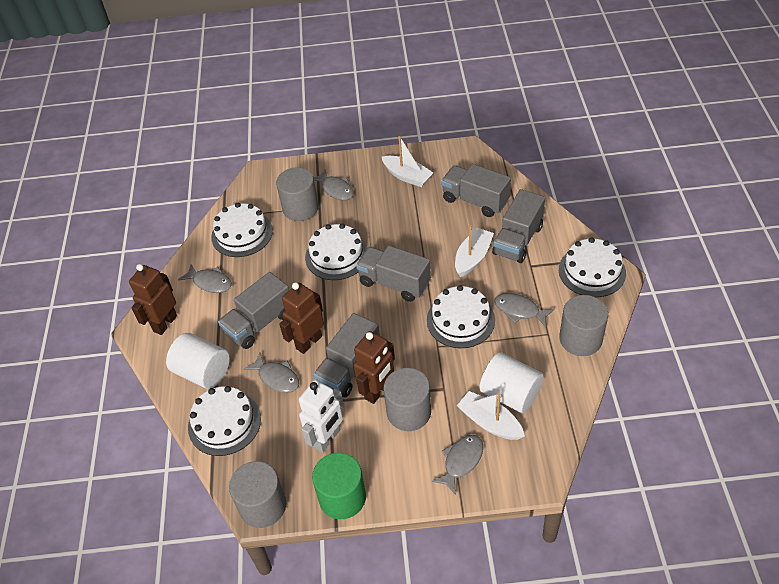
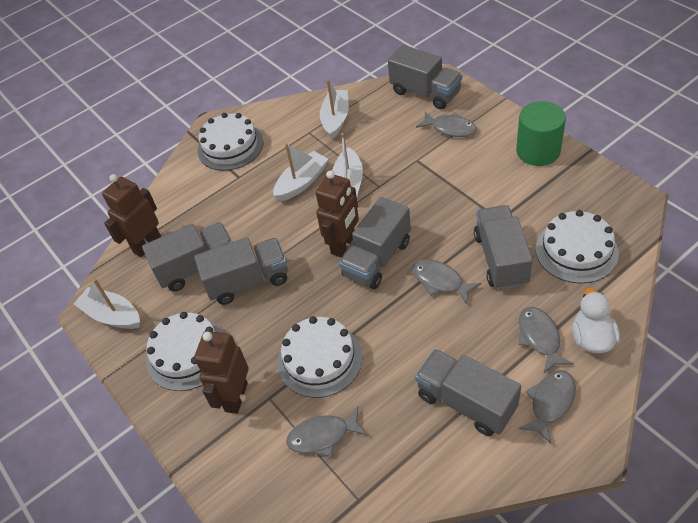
grey cylinder: [229,461,286,528] [276,167,319,221] [384,368,431,431] [559,295,608,356] = 4 -> none = 0
grey truck: [218,272,289,349] [314,313,380,397] [356,246,431,302] [441,164,511,217] [492,189,545,263] = 5 -> [142,222,232,292] [194,237,288,305] [339,197,411,289] [388,45,462,109] [415,349,521,436] [474,205,533,290] = 6
white boat: [382,136,433,187] [455,225,494,277] [457,391,525,440] = 3 -> [74,279,140,329] [273,143,328,201] [320,79,349,139] [332,133,363,196] = 4
white cake: [188,386,261,456] [211,203,273,257] [305,224,367,280] [427,285,495,348] [559,237,626,297] = 5 -> [146,312,224,391] [198,113,264,171] [278,316,362,398] [536,210,619,284] = 4
white cylinder: [166,333,230,389] [479,352,544,414] = 2 -> none = 0
white duck: none = 0 -> [572,288,620,353] = 1
white robot: [299,380,344,453] = 1 -> none = 0

